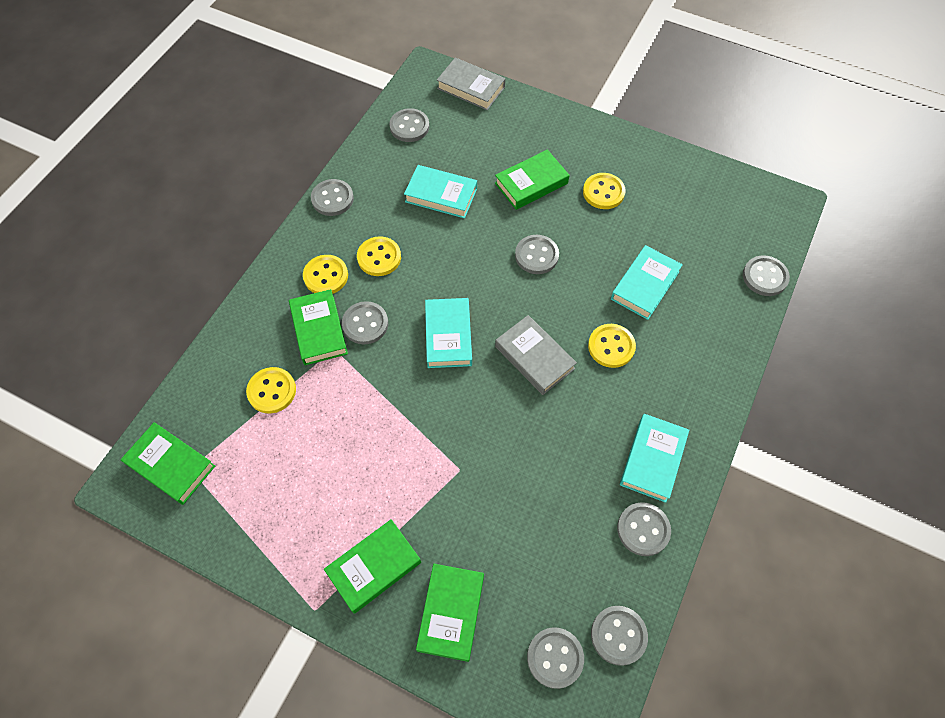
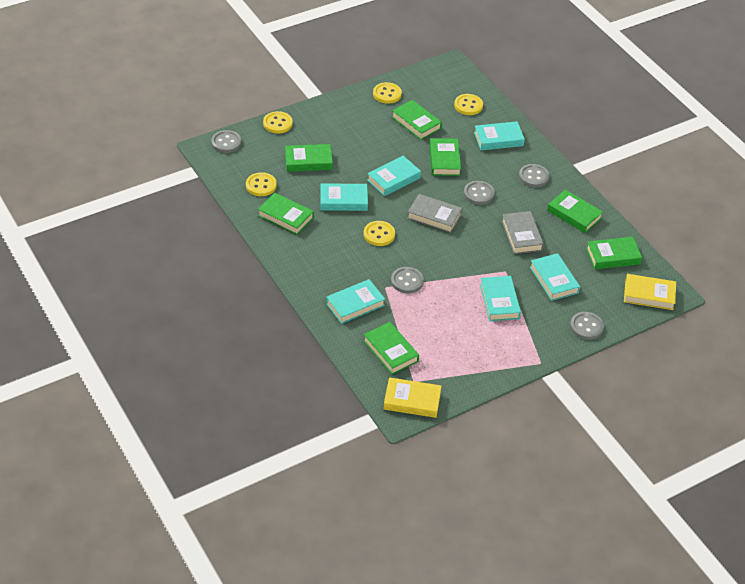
green book: [121,422,215,505] [289,289,348,365] [324,519,421,614] [416,564,484,662] [495,149,569,210] = 5 -> [258,193,314,235] [285,144,333,172] [363,322,419,375] [392,100,442,140] [429,138,461,176] [547,190,603,233] [586,237,642,269] = 7
grey button: [311,179,354,216] [342,301,388,344] [389,108,429,142] [515,235,559,274] [527,627,584,689] [591,606,648,666] [617,502,671,556] [743,255,790,296] = 8 -> [211,130,241,153] [391,267,424,294] [464,181,495,205] [519,164,549,187] [570,312,604,340] = 5
turquoise book: [404,165,477,218] [425,298,472,368] [611,245,683,320] [620,414,689,503] = 4 -> [320,183,368,211] [326,279,385,324] [367,156,421,196] [474,121,525,150] [480,276,521,321] [530,253,580,301] = 6
yellow book: none = 0 -> [384,377,442,418] [624,274,676,310] = 2

